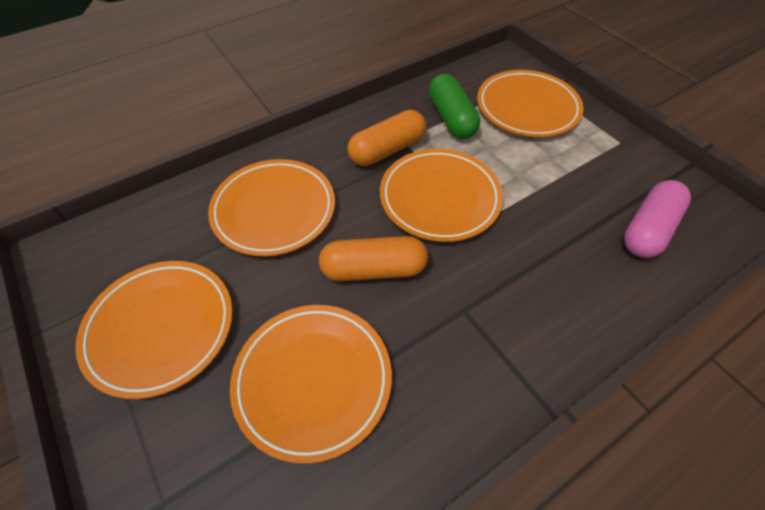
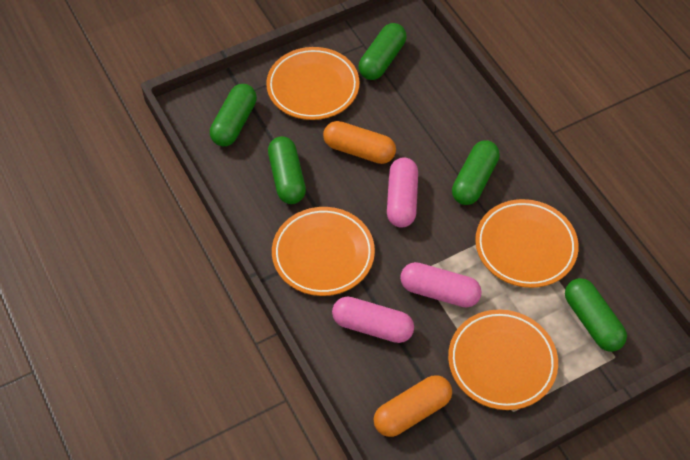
green capsule: [429,74,480,139] = 1 -> [210,84,257,146] [268,136,306,204] [359,23,406,80] [452,140,500,205] [565,278,627,352] = 5
orange plate: [75,261,233,399] [208,159,335,256] [230,305,392,464] [380,149,503,242] [477,70,584,137] = 5 -> [266,47,360,120] [272,207,375,296] [448,309,558,410] [475,199,579,288] = 4
pink capsule: [624,180,691,258] = 1 -> [332,297,414,343] [387,157,418,228] [400,262,482,308] = 3

